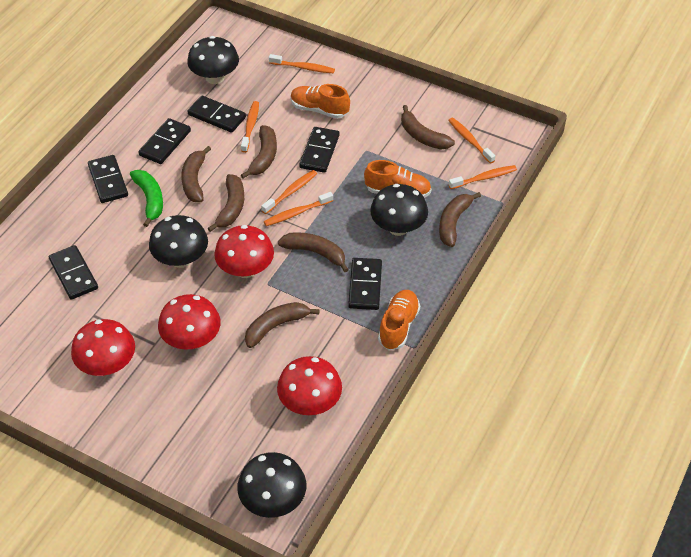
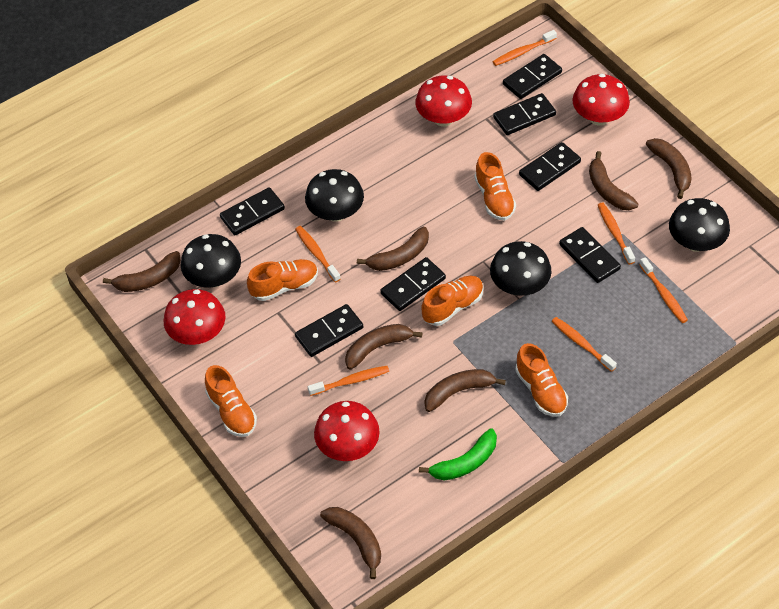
black domino: [49,245,98,300] [88,155,128,203] [139,118,191,164] [187,96,246,133] [299,127,339,173] [348,258,382,310] = 6 -> [220,187,285,235] [295,304,363,357] [380,257,446,311] [493,93,556,135] [503,54,562,99] [519,142,581,191] [559,227,621,283] = 7
orange shoe: [291,84,350,118] [364,160,431,198] [378,290,420,350] = 3 -> [205,365,257,437] [247,259,318,301] [421,276,484,326] [475,152,516,220] [515,343,568,417] = 5

